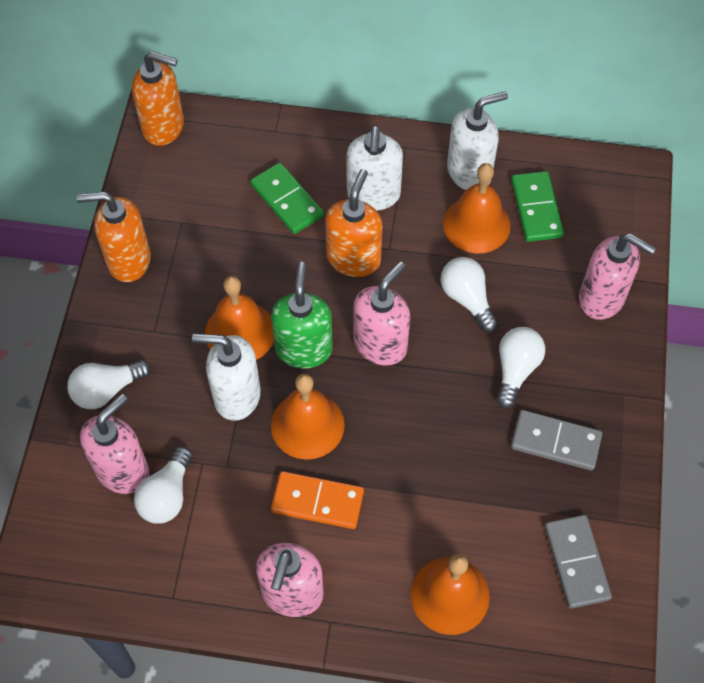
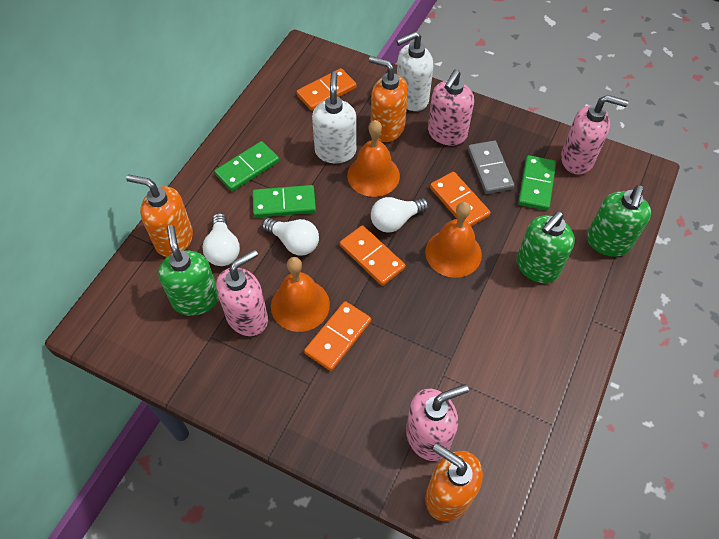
green domino: [251,163,324,234] [511,171,564,242] = 2 -> [214,141,279,192] [252,185,316,218] [518,155,556,211] = 3
green soap dispenser: [271,262,333,369] = 1 -> [158,225,219,316] [517,211,575,283] [587,185,651,257] = 3
grey domino: [511,410,602,471] [545,515,612,609] = 2 -> [468,141,514,194] = 1
orange bell: [205,276,274,360] [271,374,345,460] [411,554,490,635] [443,163,511,253] = 4 -> [271,257,330,332] [347,120,400,197] [425,202,482,278] = 3
orange domino: [271,471,364,529] = 1 -> [296,68,357,111] [304,301,371,371] [340,225,405,286] [430,172,491,226] = 4
white light bulb: [67,360,151,409] [134,447,193,524] [441,257,498,333] [496,327,545,409] = 4 -> [202,213,240,266] [262,218,319,255] [371,197,429,233] = 3
white soap dispenser: [192,334,261,421] [347,125,403,210] [447,91,508,190] = 3 -> [312,71,356,163] [396,31,433,111] = 2

